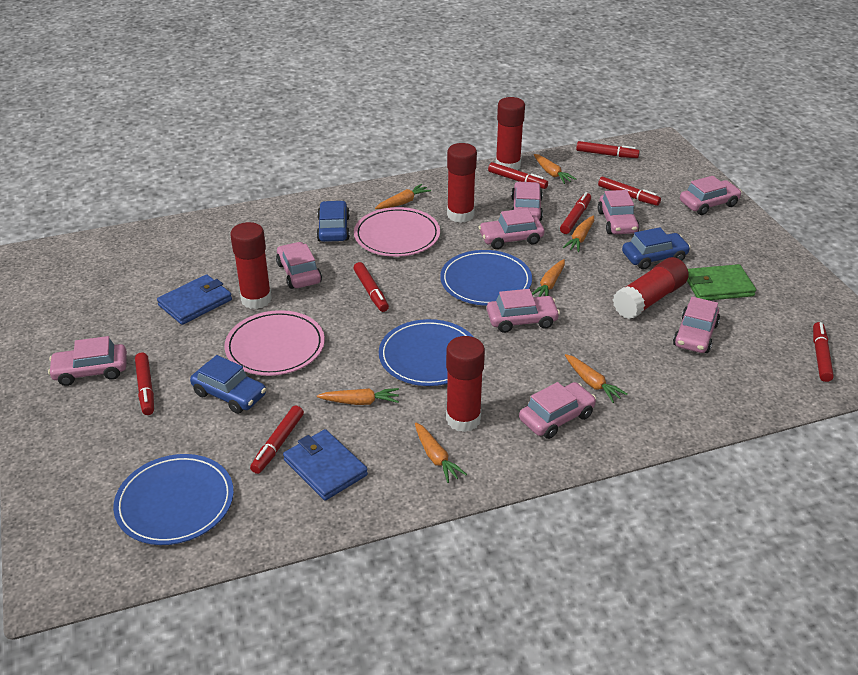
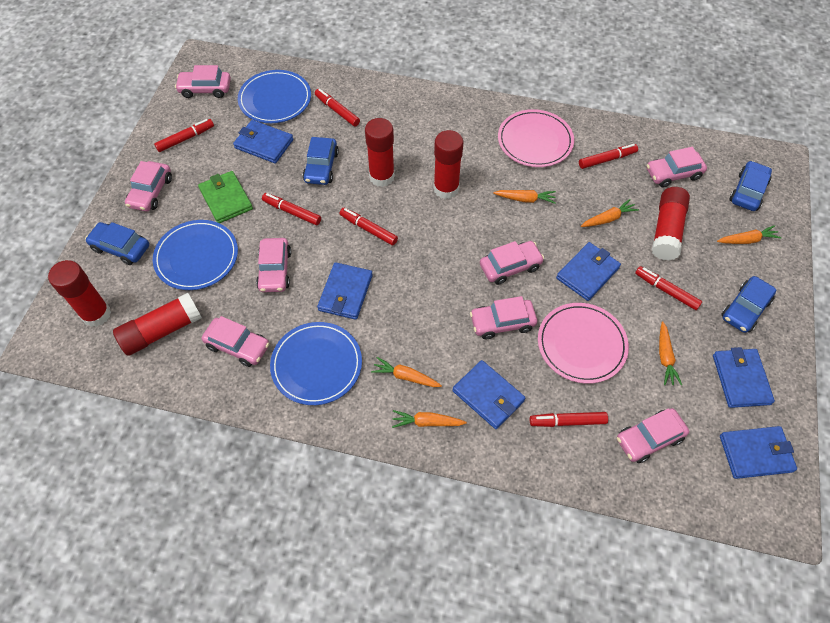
blue car: [190,355,266,414] [316,200,350,242] [622,227,690,270] = 3 -> [85,222,149,265] [303,137,339,185] [721,276,776,333] [730,161,772,211] = 4
blue wallet: [157,274,232,325] [283,429,368,501] = 2 -> [233,120,293,163] [317,262,373,320] [452,360,525,429] [556,242,621,301] [713,347,775,408] [720,426,797,479] = 6
orange carrot: [317,388,399,405] [375,184,431,209] [415,422,467,483] [532,259,565,297] [534,154,576,184] [562,215,594,252] [565,354,627,403] = 7 -> [371,357,442,387] [392,410,467,428] [493,190,556,204] [581,199,639,227] [659,321,682,385] [717,225,782,244] = 6
pink car: [48,336,127,386] [276,242,322,289] [478,208,544,249] [487,289,560,333] [511,182,543,221] [519,382,596,439] [598,190,640,234] [673,297,720,353] [680,176,742,215] = 9 -> [125,161,172,212] [175,65,231,98] [202,316,269,367] [256,238,291,292] [470,296,537,339] [480,241,544,285] [617,408,689,463] [647,147,707,188] = 8
red marker: [135,353,154,415] [250,406,304,474] [353,262,389,312] [488,162,548,189] [560,192,591,234] [576,141,640,158] [598,177,661,206] [813,322,834,382] = 8 -> [154,119,214,152] [262,193,321,225] [315,89,360,127] [340,208,398,245] [530,412,608,427] [579,144,638,169] [635,266,702,310] = 7

